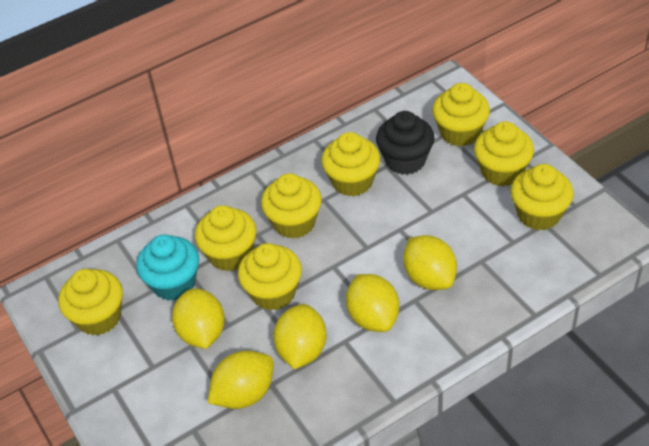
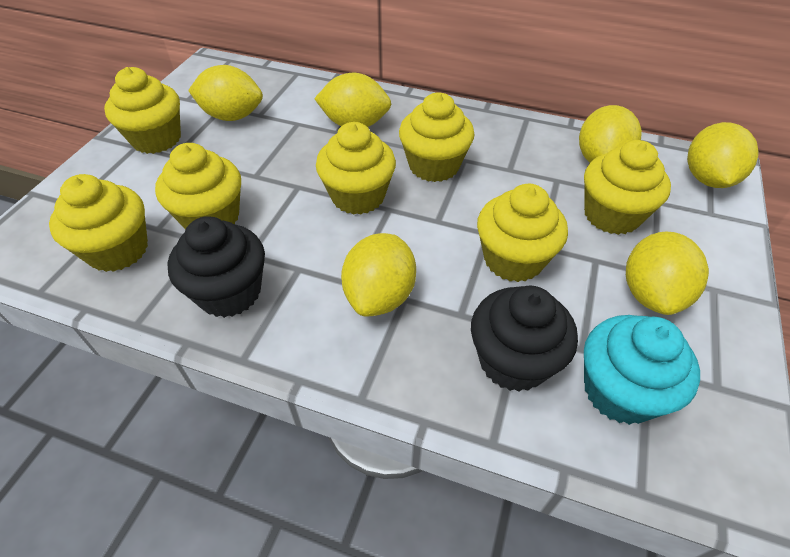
black cupcake: [376,111,435,175] = 1 -> [167,216,265,318] [471,286,578,392] = 2
yellow cupcake: [59,269,123,335] [195,205,257,271] [238,243,302,310] [261,173,322,239] [321,132,380,196] [432,83,490,146] [474,121,534,186] [511,164,574,230] = 8 -> [49,174,148,272] [104,67,181,154] [155,143,241,229] [316,122,396,215] [399,93,474,182] [477,184,568,282] [584,140,671,235] = 7
yellow lemon: [172,288,225,349] [208,350,274,409] [273,304,327,369] [346,274,399,332] [403,235,457,290] = 5 -> [188,65,263,121] [314,73,391,127] [341,233,416,317] [579,105,642,163] [626,232,709,315] [687,122,759,188] = 6

